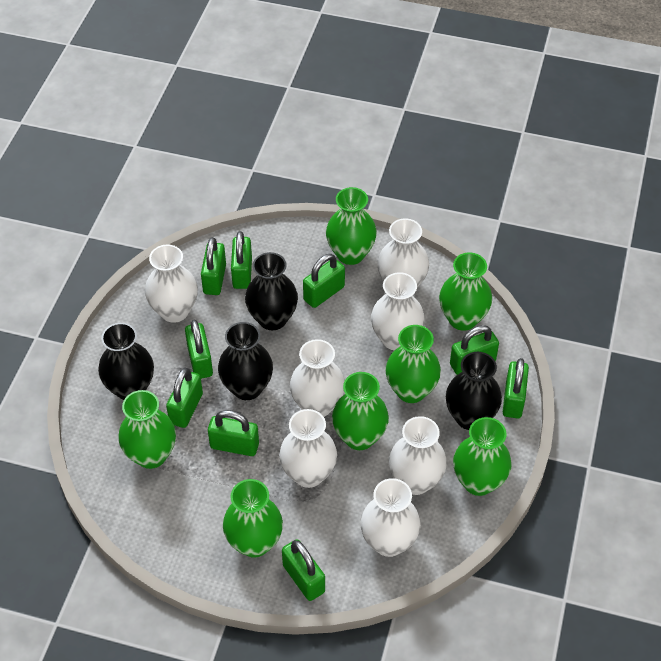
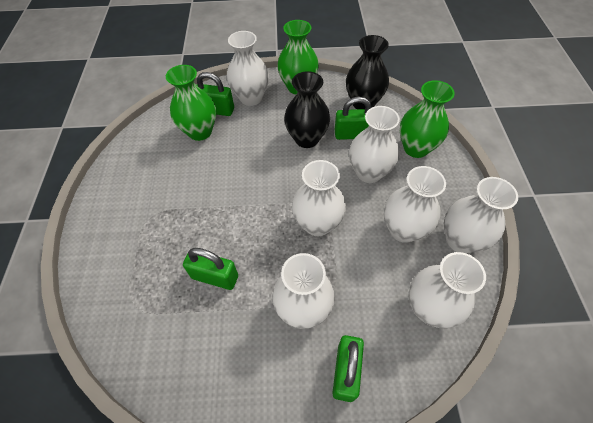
black vase: [98,323,154,400] [218,322,273,400] [245,252,298,330] [446,352,502,430] = 4 -> [284,71,330,148] [346,35,389,109] = 2
green padlock: [166,368,203,428] [185,320,213,379] [201,237,226,295] [208,410,259,456] [231,231,252,289] [282,539,325,601] [303,254,345,308] [450,325,499,375] [503,358,529,419] = 9 -> [183,248,238,290] [197,72,234,116] [332,335,364,402] [335,97,371,140] = 4
green vase: [118,390,176,469] [223,479,283,557] [326,187,377,265] [332,372,389,450] [386,325,441,403] [439,253,492,331] [453,417,511,496] = 7 -> [166,65,216,141] [277,20,319,94] [400,80,455,158] = 3

